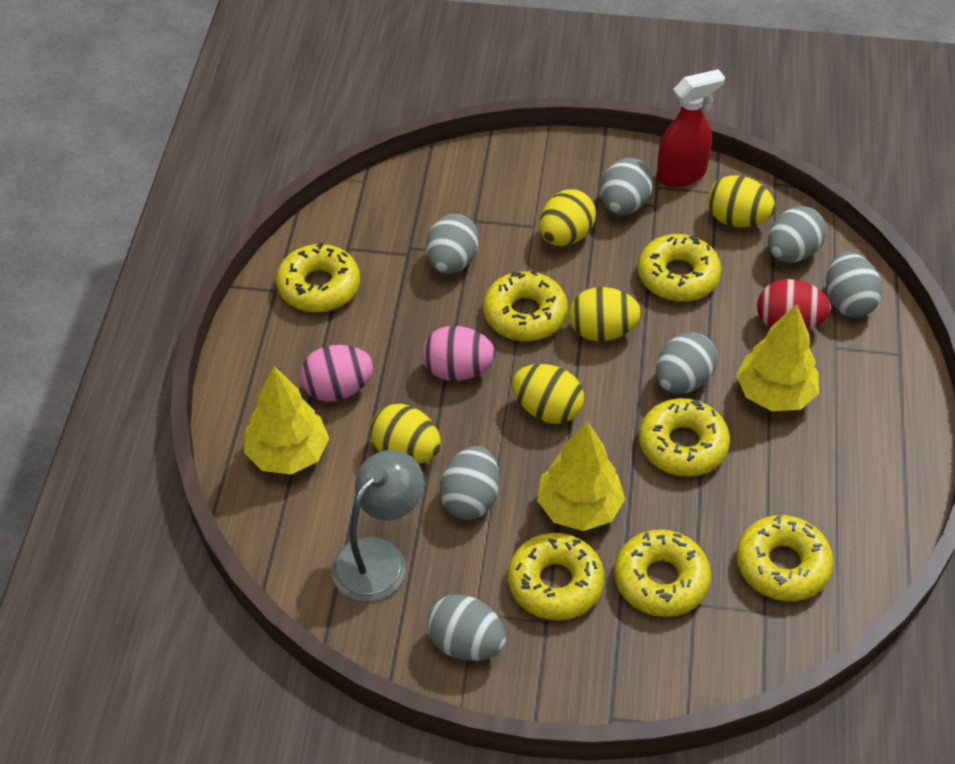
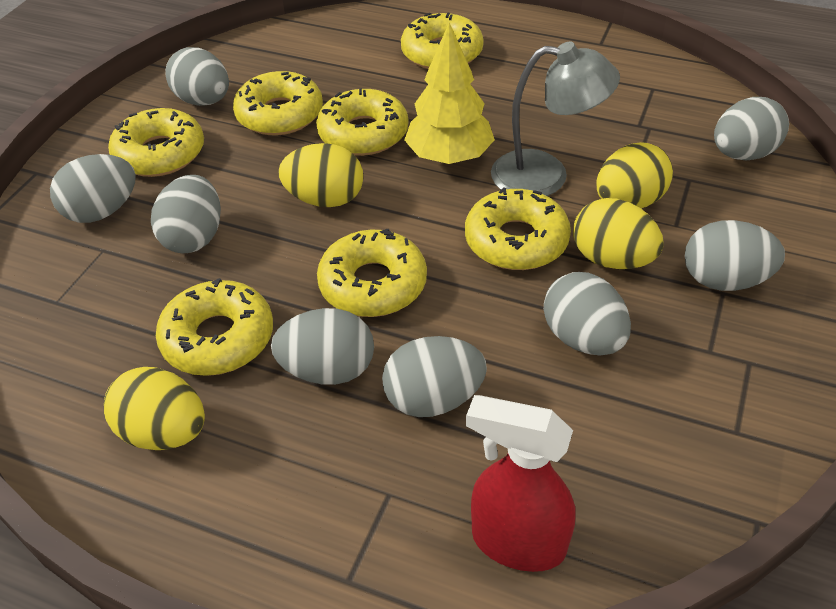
grey egg: [426,214,479,274] [427,594,506,661] [440,446,500,520] [601,158,654,215] [656,332,718,394] [768,206,826,263] [826,252,882,317] = 7 -> [50,154,136,223] [151,175,221,253] [165,47,229,106] [271,308,374,385] [382,336,487,417] [544,272,631,355] [685,220,785,291] [714,97,789,161] = 8
pink egg: [300,345,374,402] [422,326,496,381] = 2 -> none = 0
red egg: [757,279,831,330] = 1 -> none = 0
yellow egg: [370,404,441,464] [512,364,584,424] [540,189,596,246] [569,287,642,341] [707,176,775,227] = 5 -> [104,367,205,450] [279,143,363,207] [573,198,664,269] [597,142,673,208] = 4
yellow tree: [244,366,329,474] [537,421,625,531] [736,304,819,411] = 3 -> [404,23,495,164] = 1

